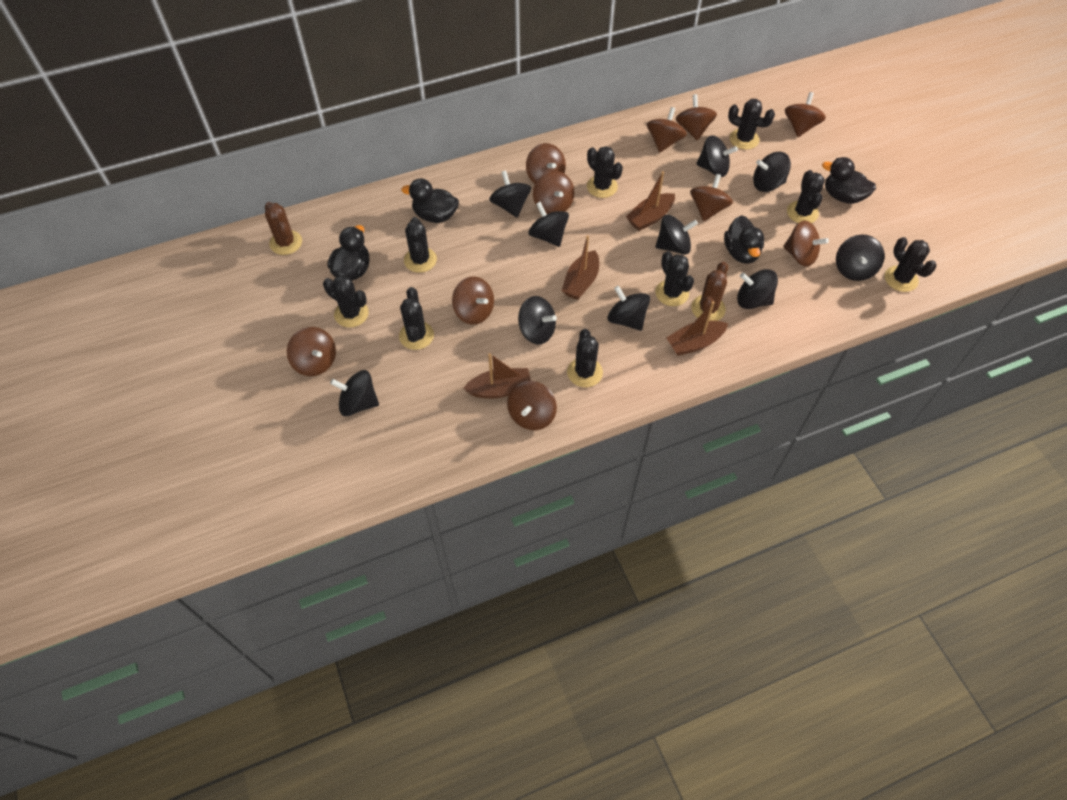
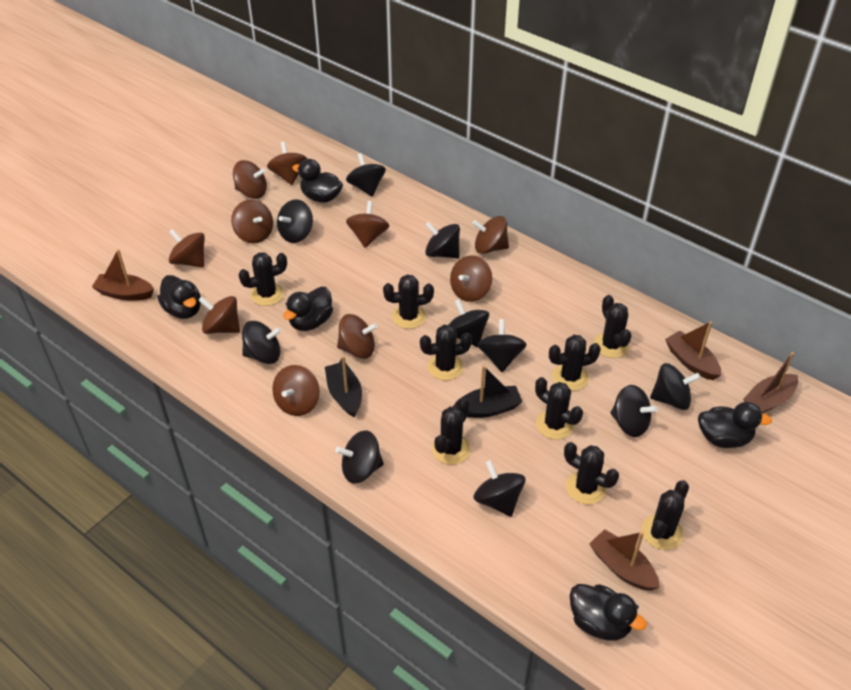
black boat: none = 0 -> [325,356,362,417] [453,365,522,418] = 2
black duck: [328,225,370,281] [402,179,459,223] [724,215,764,264] [822,157,876,204] = 4 -> [157,275,201,319] [283,287,333,331] [292,159,343,203] [570,584,647,641] [698,402,772,448] = 5
brown cactus: [265,202,302,255] [691,262,728,321] = 2 -> none = 0

